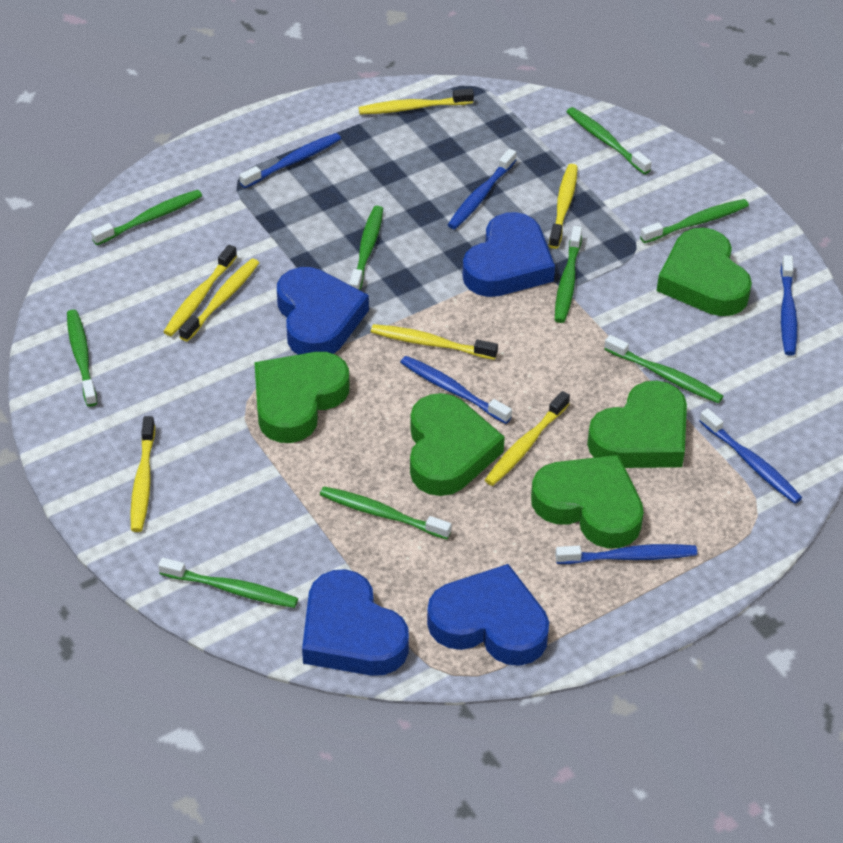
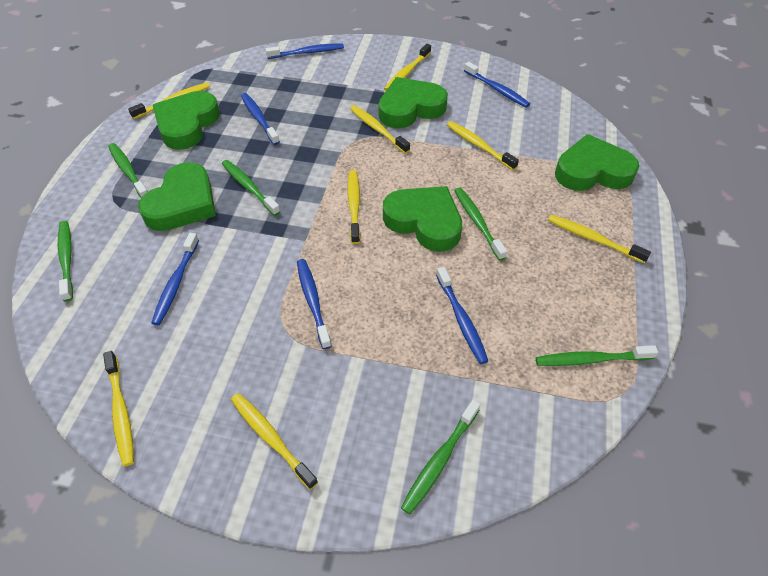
blue heart: [277,267,369,355] [302,569,409,676] [427,564,549,666] [462,212,555,297] = 4 -> none = 0
green toothbrush: [67,310,97,407] [91,190,202,245] [158,558,298,608] [320,486,452,539] [349,206,383,290] [555,226,582,323] [567,107,652,174] [604,335,723,404] [640,199,749,243] = 9 -> [58,221,73,301] [108,143,148,198] [222,160,281,216] [401,400,480,515] [454,187,507,261] [536,345,658,366] = 6
yellow toothbrush: [130,416,155,532] [164,245,237,336] [179,259,259,342] [359,89,474,114] [371,324,498,360] [485,391,570,486] [549,164,578,249] = 7 -> [103,351,134,466] [128,82,210,119] [231,393,318,490] [347,170,360,244] [350,105,410,154] [384,44,431,91] [447,121,519,170] [548,215,651,263] = 8

